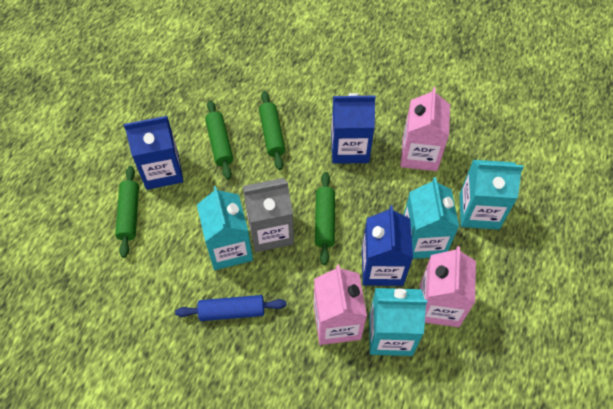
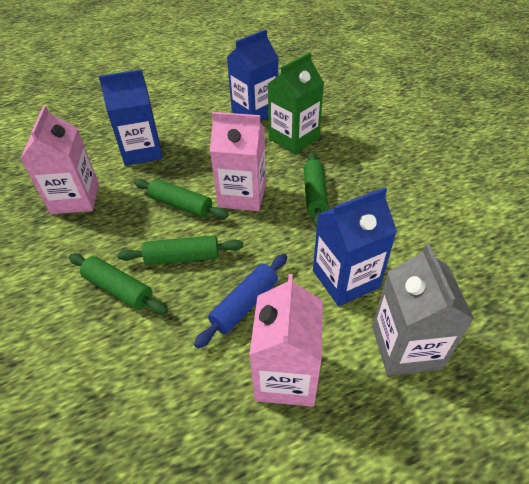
green carton: none = 0 -> [268,52,324,154] = 1
turquoise carton: [197,186,253,270] [369,288,427,356] [404,177,459,259] [459,160,523,230] = 4 -> none = 0

